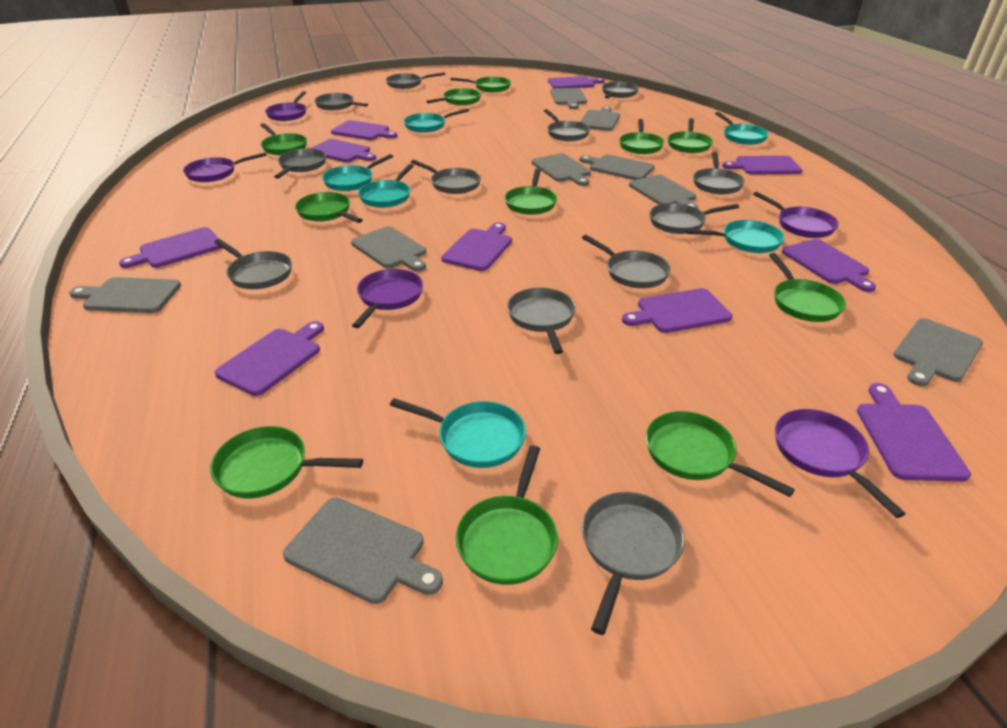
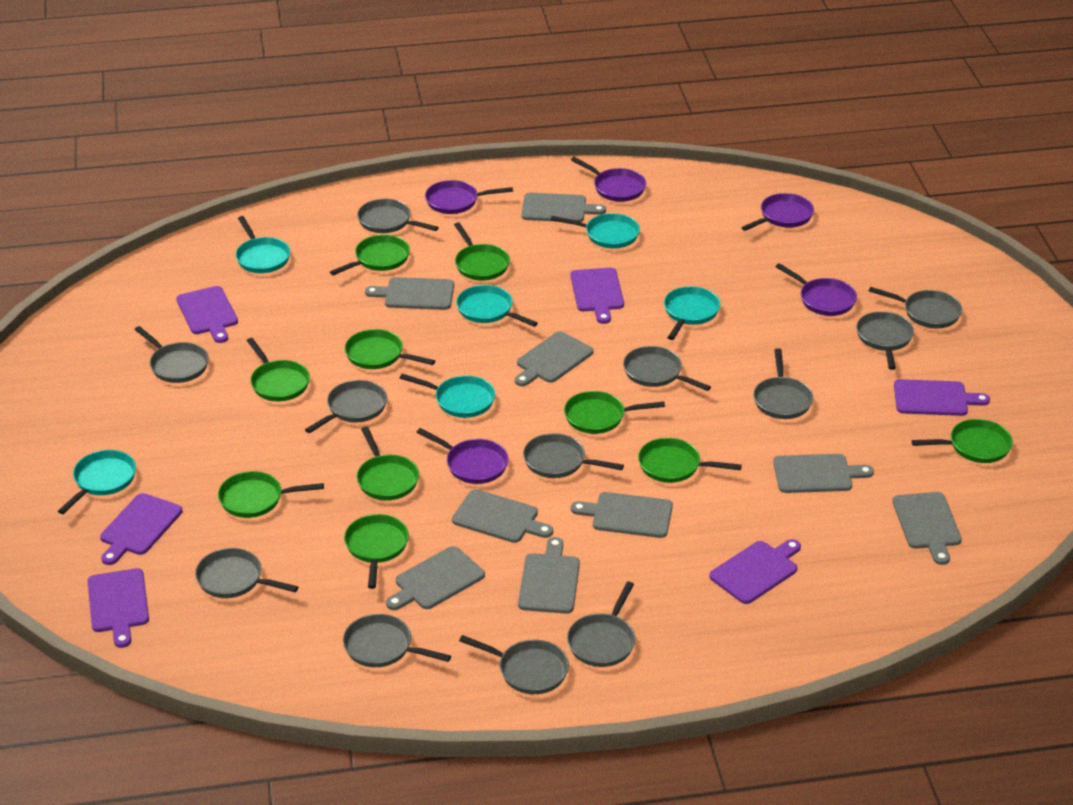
green pan: [210,426,363,498] [260,123,307,155] [295,192,363,223] [426,88,481,105] [450,77,511,92] [456,446,558,585] [504,168,557,215] [619,119,664,154] [646,411,795,497] [668,118,713,153] [769,253,846,322] = 11 -> [218,471,324,518] [247,338,310,401] [330,235,410,276] [344,514,409,589] [345,329,435,369] [357,427,419,500] [454,222,510,280] [564,391,665,434] [638,438,742,483] [911,419,1013,463] = 10
purple cutting board: [119,227,222,268] [215,321,324,396] [310,139,376,162] [331,120,397,140] [441,222,512,271] [548,76,605,88] [622,288,732,333] [722,156,802,175] [782,239,876,292] [857,383,971,482] = 10 -> [87,568,149,648] [100,493,183,565] [176,286,238,343] [570,268,624,324] [709,539,801,604] [894,379,990,416] = 6

